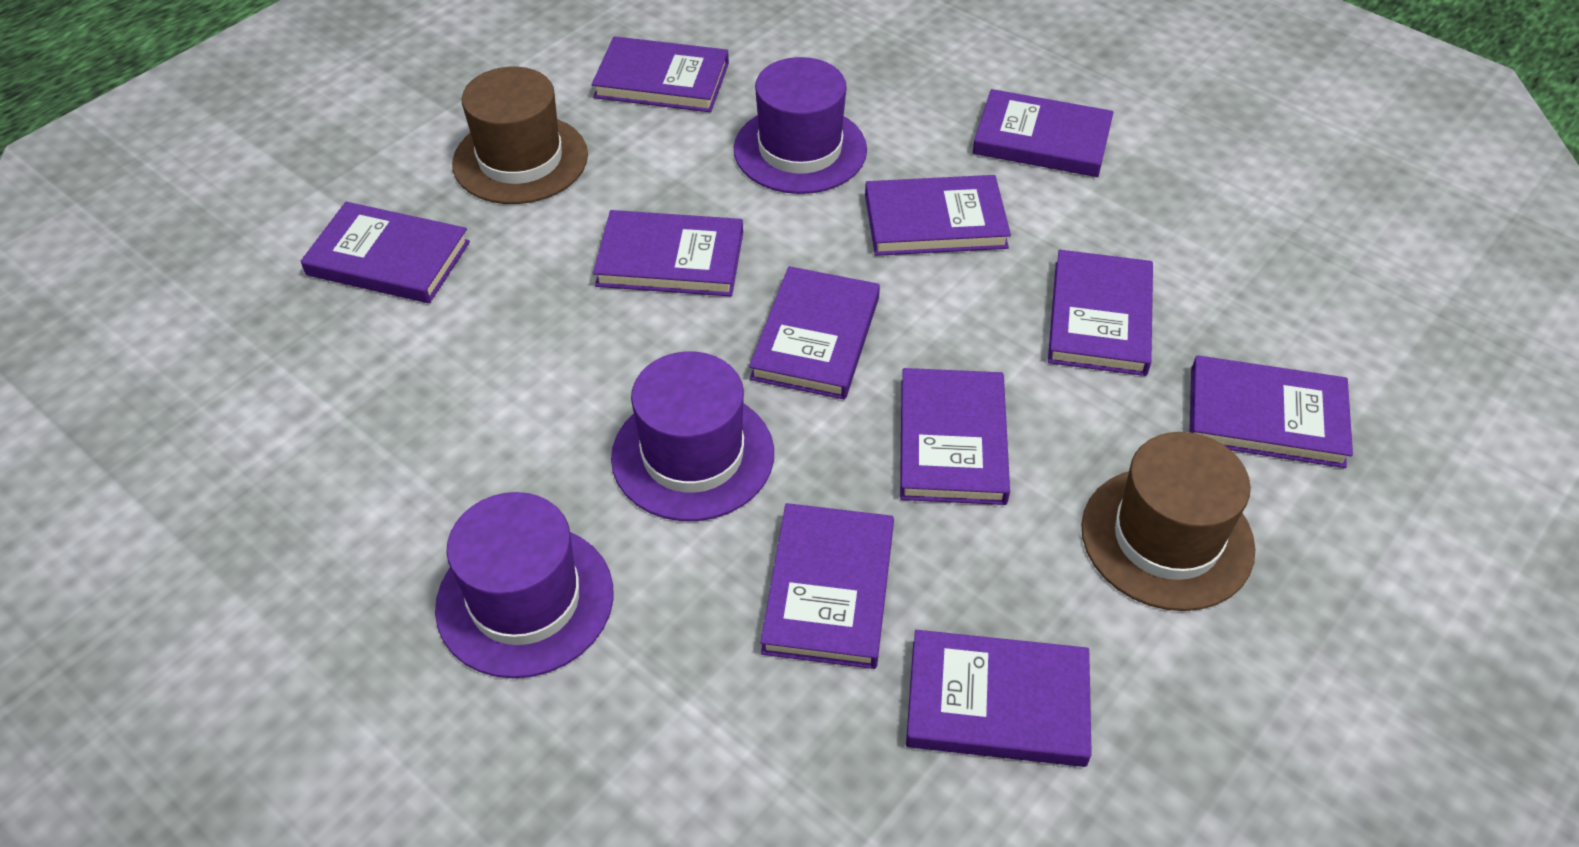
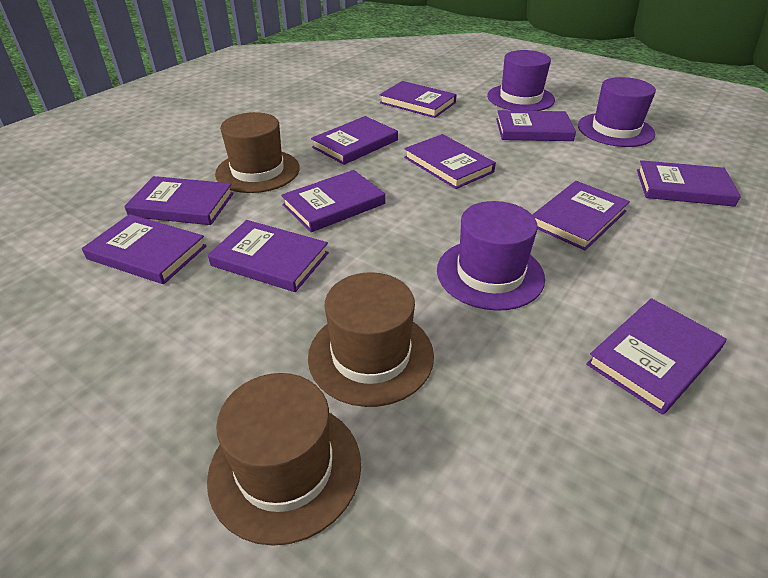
brown hat: [452,67,588,204] [1081,432,1256,611] = 2 -> [207,373,361,546] [215,112,300,193] [308,272,434,407] = 3

